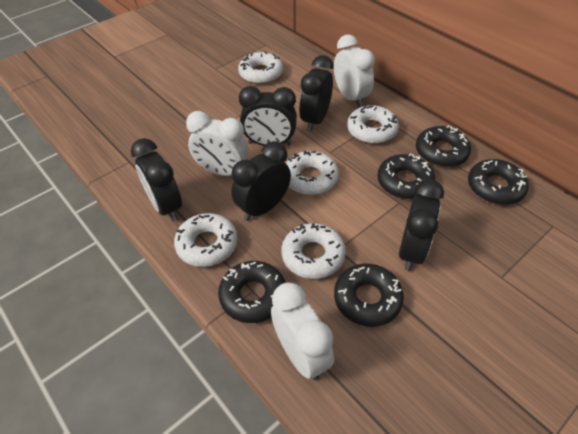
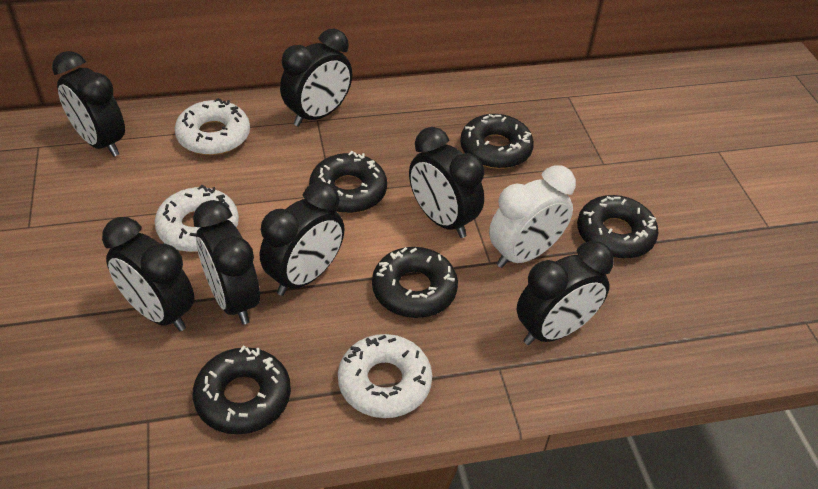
black clock: [131,138,182,222] [231,141,291,221] [239,86,297,146] [299,55,333,132] [399,179,444,271] = 5 -> [52,51,125,157] [102,217,194,331] [193,200,260,325] [260,182,345,296] [280,29,352,127] [409,127,484,238] [517,241,614,345] = 7
white clock: [186,111,249,176] [271,283,334,381] [334,35,375,107] = 3 -> [489,165,576,268] = 1
white donut: [174,213,238,267] [238,52,283,84] [282,223,346,279] [286,151,339,195] [347,105,399,144] = 5 -> [155,185,239,252] [175,98,250,155] [338,334,432,418] = 3

